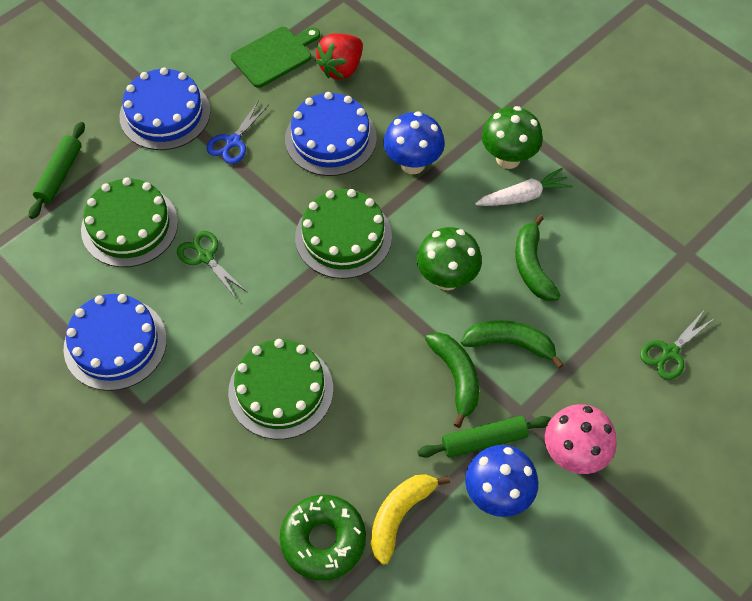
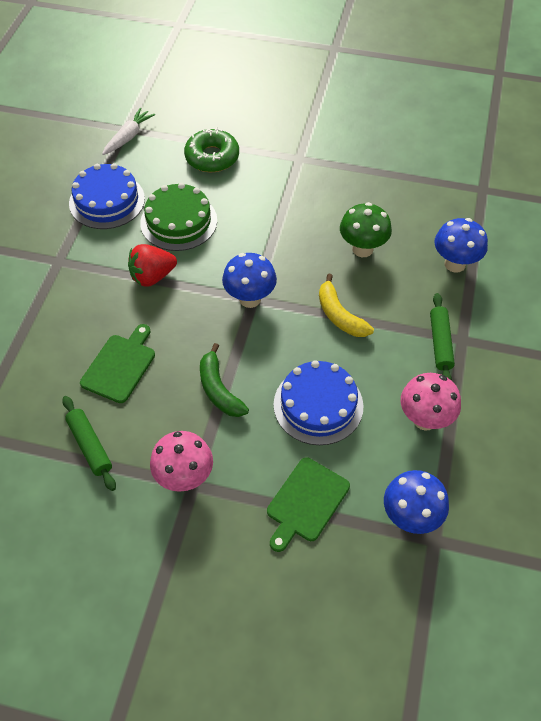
blue cake: [63,294,167,391] [119,67,211,150] [285,92,377,176] = 3 -> [69,163,145,229] [274,360,363,445] = 2
blue mushroom: [384,111,445,174] [465,445,538,517] = 2 -> [222,253,277,308] [384,470,449,534] [434,218,488,273] = 3
blue scissors: [207,100,269,164] = 1 -> none = 0
green banana: [425,332,479,428] [461,320,564,369] [515,215,561,301] = 3 -> [200,343,249,417] = 1
green cake: [81,177,178,267] [228,339,333,439] [295,189,392,279] = 3 -> [140,183,217,251] = 1
green cutting board: [231,27,320,88] = 1 -> [80,324,155,403] [267,457,350,552] = 2
green mushroom: [417,227,482,291] [482,106,543,169] = 2 -> [340,202,392,257] = 1
green scissors: [177,231,247,298] [640,310,715,380] = 2 -> none = 0
pink mushroom: [545,404,617,474] = 1 -> [150,431,213,492] [401,373,461,430] = 2

